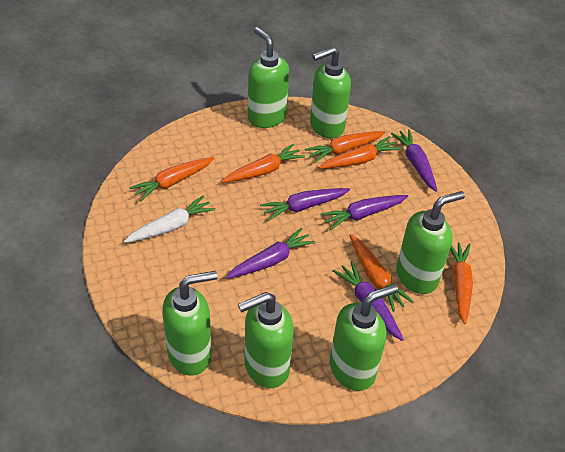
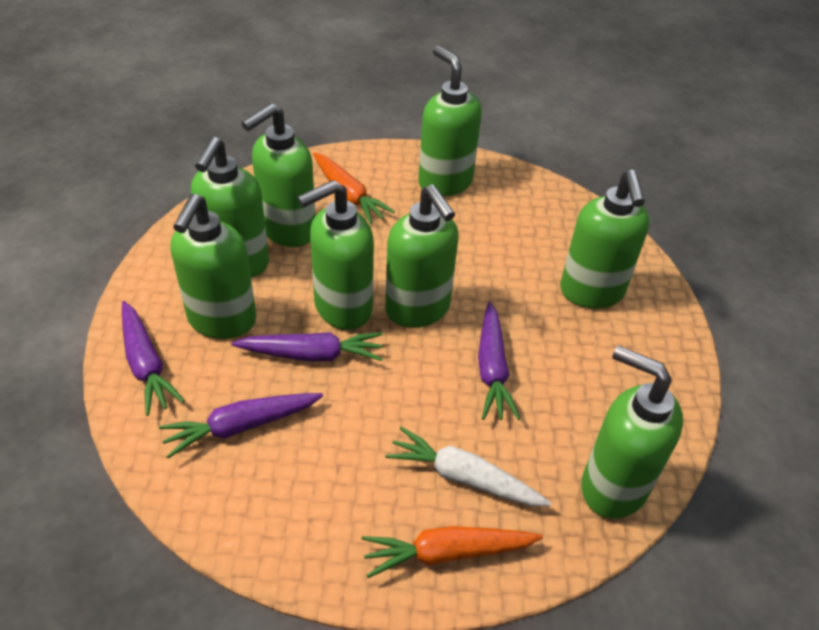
green soap dispenser: [162,271,217,376] [238,292,294,388] [248,27,289,128] [310,46,351,138] [330,284,398,391] [396,191,465,294] = 6 -> [171,194,256,339] [191,137,269,278] [241,103,315,247] [297,180,374,330] [385,184,459,328] [418,46,482,196] [560,170,650,309] [581,346,683,519] = 8
orange carrot: [129,157,214,202] [222,144,305,183] [305,131,386,163] [319,136,401,169] [349,234,414,312] [450,242,473,324] = 6 -> [313,152,395,224] [362,526,543,578] = 2
purple carrot: [226,227,316,279] [260,188,350,221] [321,195,408,230] [332,261,404,341] [391,129,437,192] = 5 -> [122,301,185,416] [159,393,323,458] [231,332,383,362] [478,302,520,420] = 4

